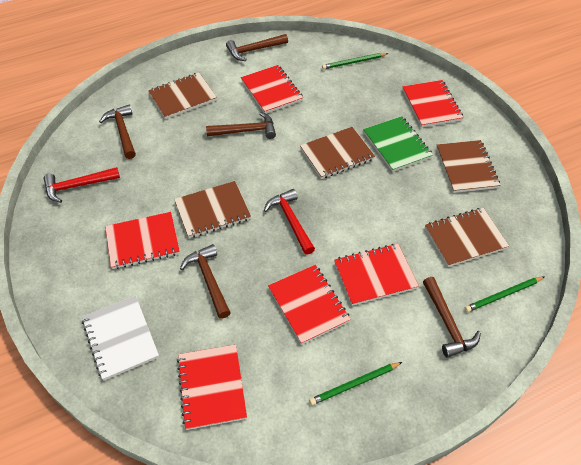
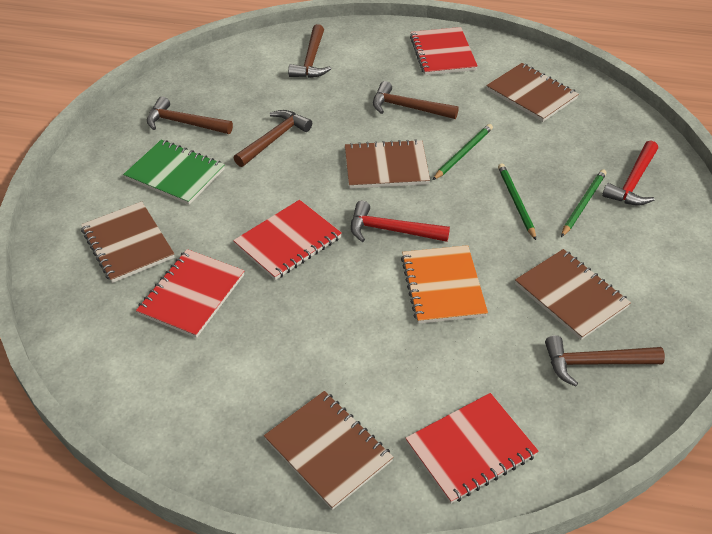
orange notebook: none = 0 -> [401,245,488,324] = 1
red notebook: [105,212,180,269] [177,344,247,430] [241,65,303,114] [268,265,351,345] [334,244,419,306] [402,80,464,127] = 6 -> [136,249,244,338] [233,200,342,280] [405,393,539,504] [410,27,478,75] = 4
white notebook: [82,296,159,380] = 1 -> none = 0

